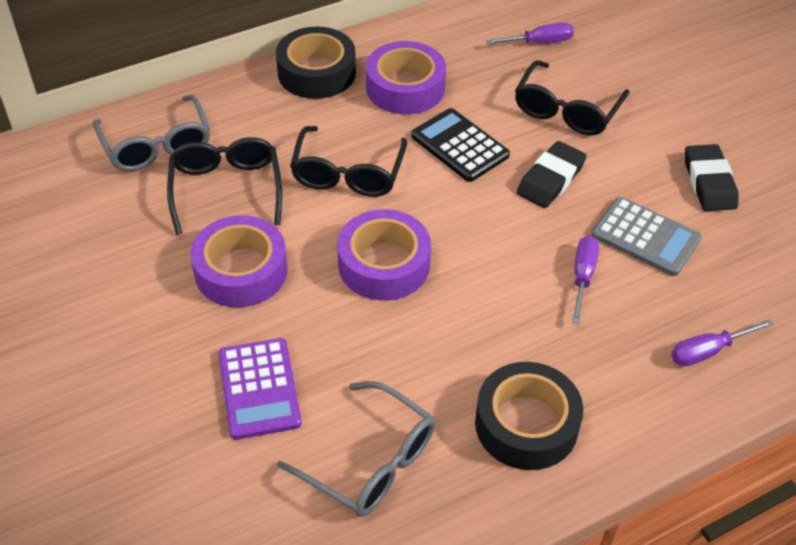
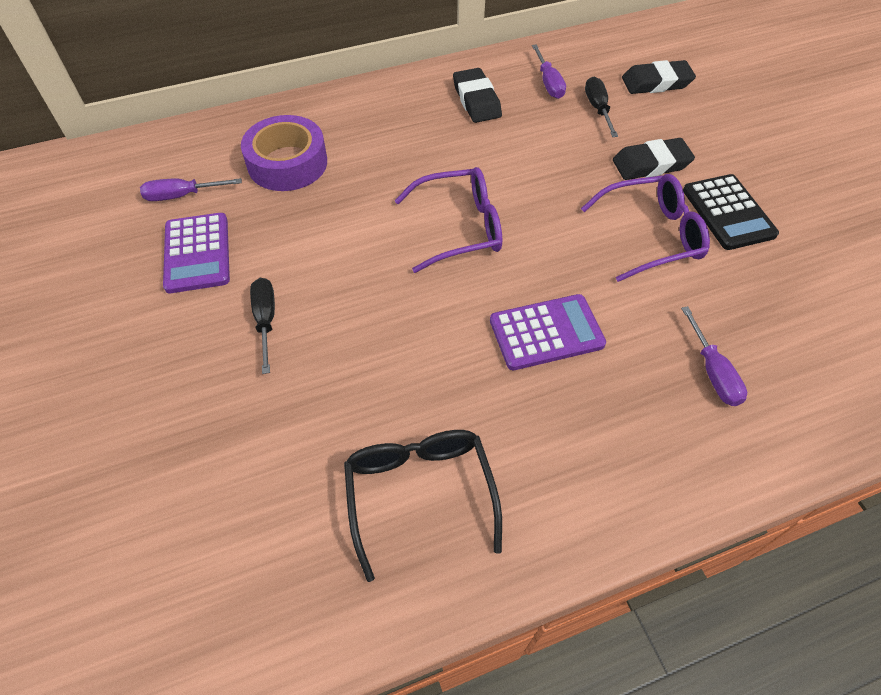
black eraser: [517,141,587,208] [685,144,738,211] = 2 -> [453,68,502,123] [613,138,695,180] [622,60,696,94] = 3
black glasses: [167,137,282,235] [290,126,407,197] [515,60,629,135] = 3 -> [344,430,502,582] = 1
black screwdriver: none = 0 -> [250,278,275,374] [585,77,618,137] = 2
black tape: [276,27,356,99] [475,362,583,470] = 2 -> none = 0
grey calculator: [591,197,702,276] = 1 -> none = 0
grey glasses: [93,95,210,171] [277,381,435,517] = 2 -> none = 0
purple calculator: [218,338,302,440] = 1 -> [163,213,230,293] [490,294,606,370] = 2
purple glasses: none = 0 -> [395,167,502,273] [581,174,710,282] = 2
purple tape: [190,215,288,307] [337,209,431,301] [366,41,446,114] = 3 -> [241,115,327,191] = 1

